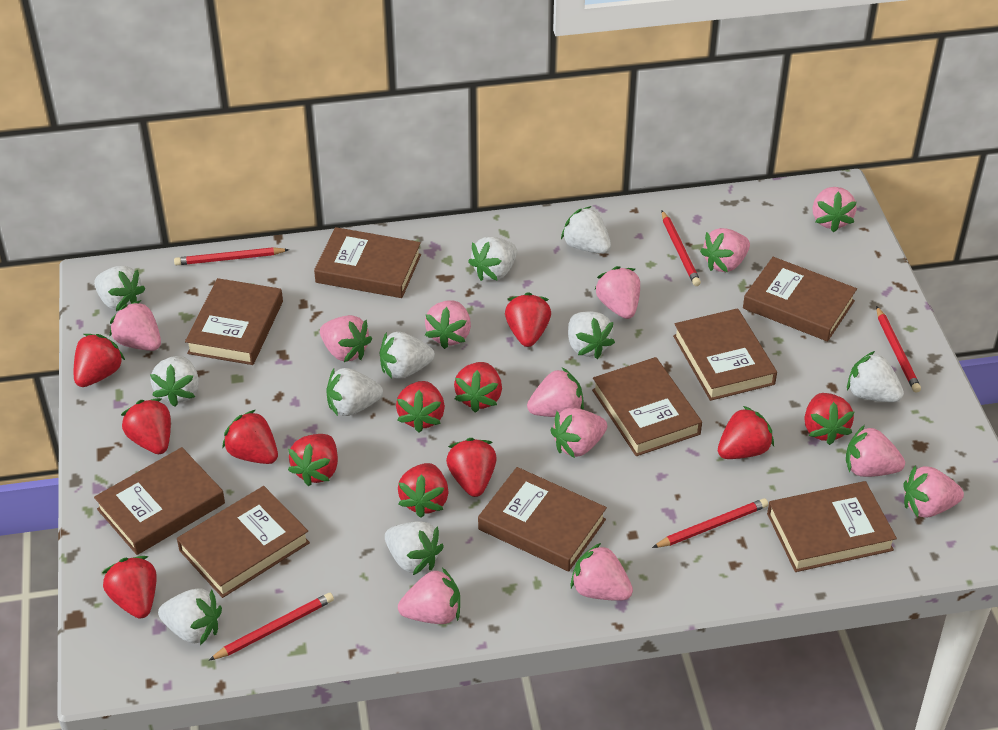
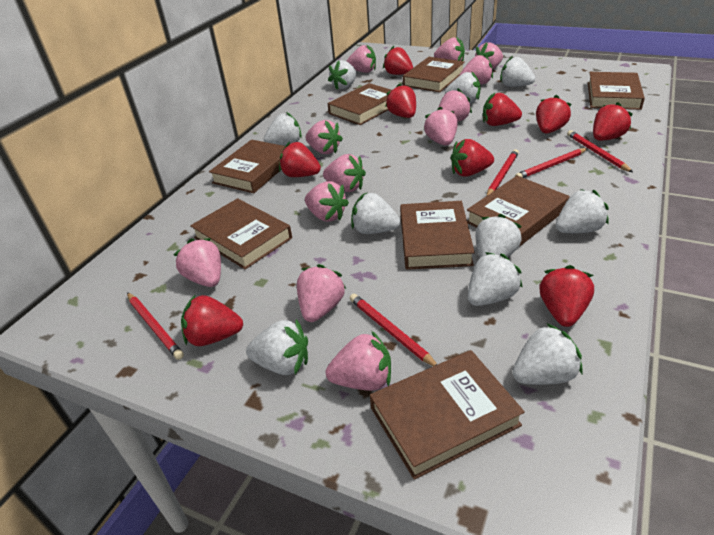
brown book: [94,447,225,555] [177,486,310,598] [185,278,283,365] [314,227,421,298] [478,467,607,572] [592,357,702,456] [673,308,777,401] [743,257,857,342] [767,481,897,572] = 9 -> [190,198,292,270] [209,140,285,193] [328,83,392,125] [370,350,525,479] [400,201,475,270] [403,57,465,92] [467,176,570,247] [588,72,645,110] = 8
red strawberry: [74,334,125,387] [102,556,157,619] [121,398,171,454] [222,410,278,464] [288,434,338,486] [396,381,445,432] [398,463,449,518] [446,438,497,497] [454,362,502,413] [505,292,551,347] [718,406,774,459] [805,393,855,445] = 12 -> [181,294,243,346] [279,141,321,177] [383,46,413,75] [385,83,416,118] [451,139,494,177] [483,93,522,126] [536,95,571,134] [540,265,594,327] [593,102,633,141] = 9

